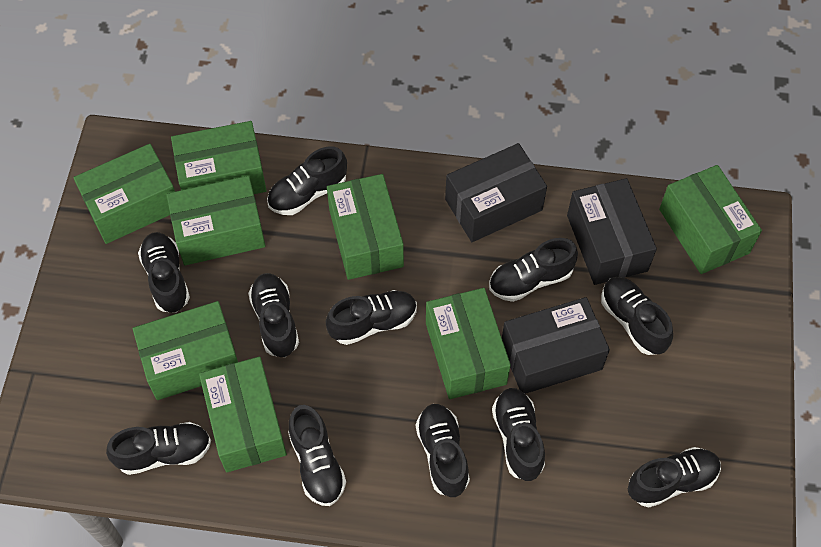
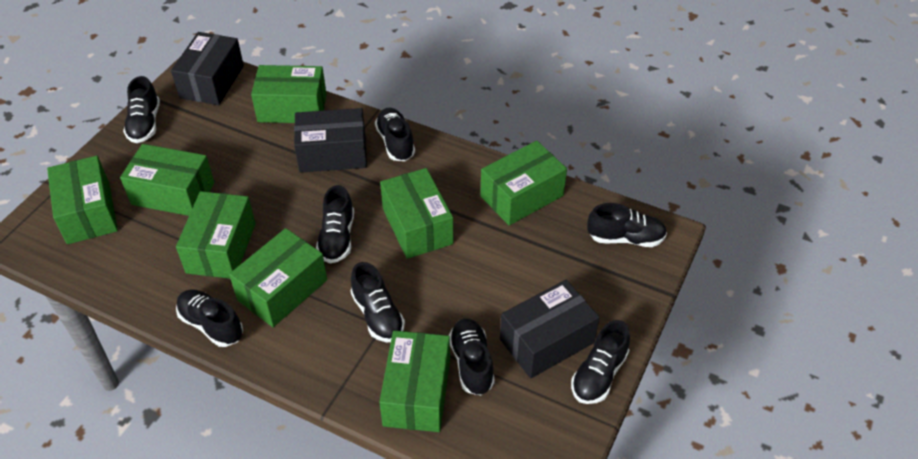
black shoe: [106,422,211,475] [138,232,190,313] [248,273,299,357] [267,146,347,215] [288,405,346,506] [326,290,417,345] [416,404,470,497] [489,238,578,302] [492,388,545,481] [601,277,673,355] [628,447,721,508] = 11 -> [123,76,160,143] [176,289,243,347] [316,185,354,263] [351,262,405,342] [375,108,415,161] [448,318,495,395] [571,320,630,404] [587,203,667,247] = 8

